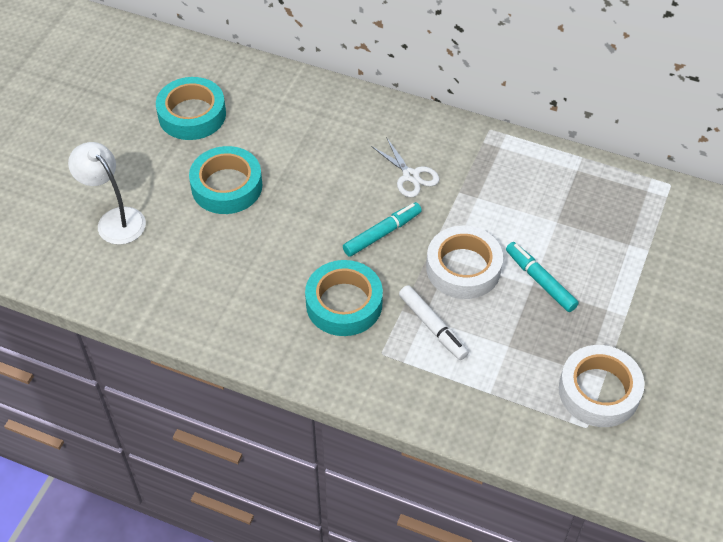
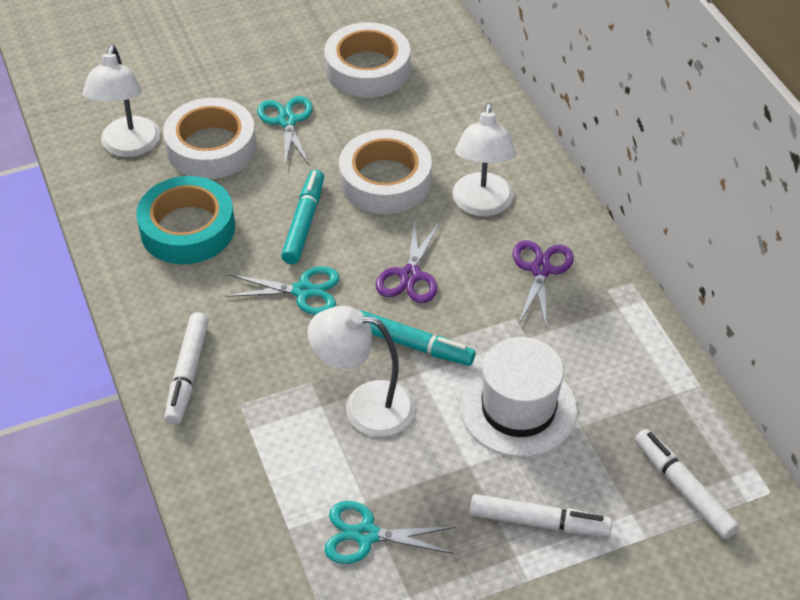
purple scissors: none = 0 -> [376,218,440,303] [513,240,574,326] = 2
turquoise scissors: none = 0 -> [225,266,339,315] [257,96,313,166] [325,501,456,564] = 3
turquoise tape: [156,77,226,140] [189,146,263,214] [305,260,383,336] = 3 -> [136,176,235,264] = 1
white hat: none = 0 -> [460,337,577,457] = 1
white lamp: [68,142,146,245] = 1 -> [82,45,160,157] [307,306,415,437] [452,103,516,216] = 3
white marker: [399,285,469,360] = 1 -> [165,312,209,425] [470,494,612,536] [635,429,740,539] = 3
white scissors: [371,137,439,197] = 1 -> none = 0
white tape: [426,226,503,299] [559,345,645,427] = 2 -> [163,98,256,179] [324,22,410,98] [339,130,432,214] = 3

